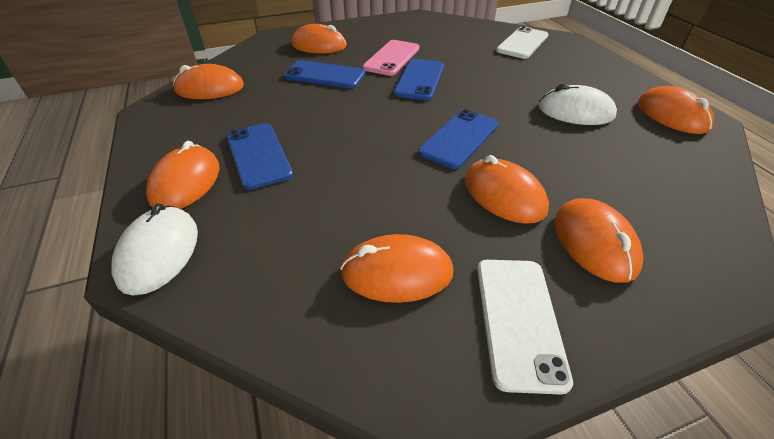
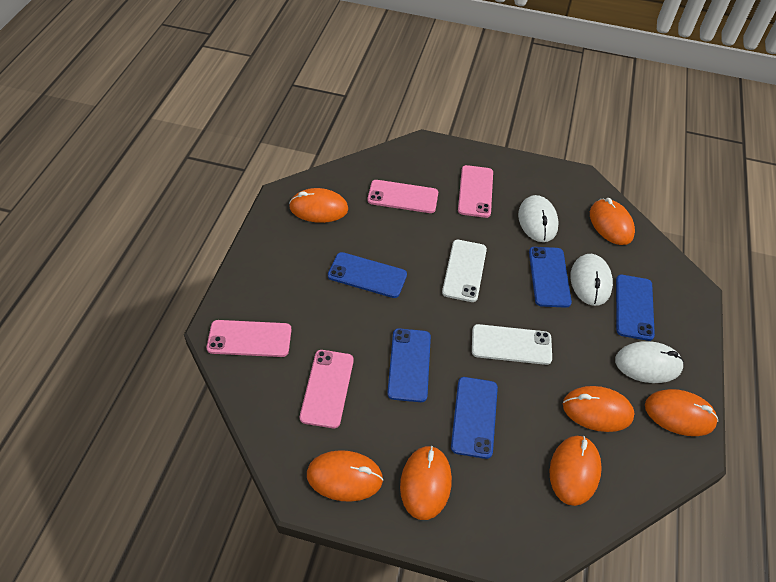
blue phone: [227,123,293,190] [284,60,365,88] [394,59,444,100] [418,109,499,169] = 4 -> [328,252,407,298] [387,328,431,402] [451,377,498,459] [529,247,572,308] [616,275,655,341] = 5
pink phone: [363,40,419,76] = 1 -> [207,320,291,357] [300,350,354,428] [367,180,438,213] [458,165,493,218] = 4
white mouse: [111,203,198,295] [539,84,617,125] = 2 -> [518,195,559,242] [570,254,613,306] [615,341,684,383] = 3

